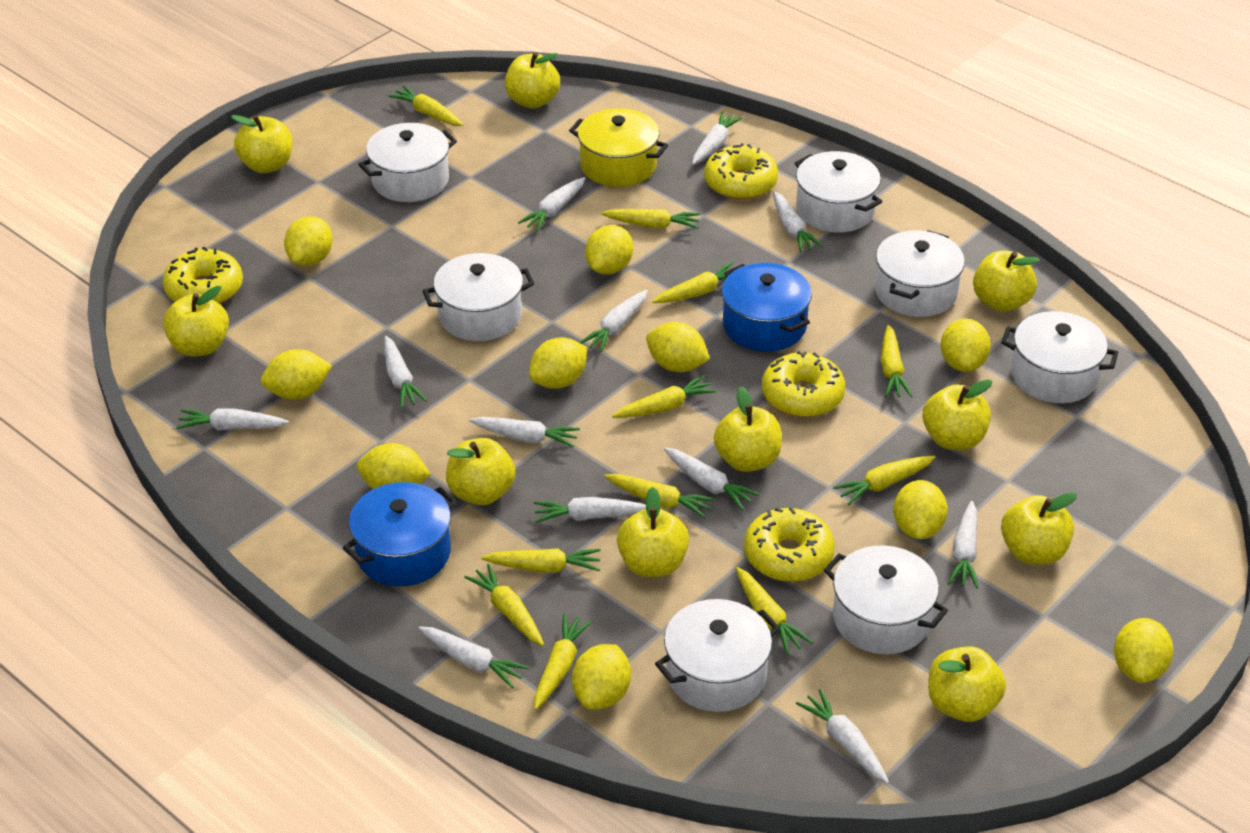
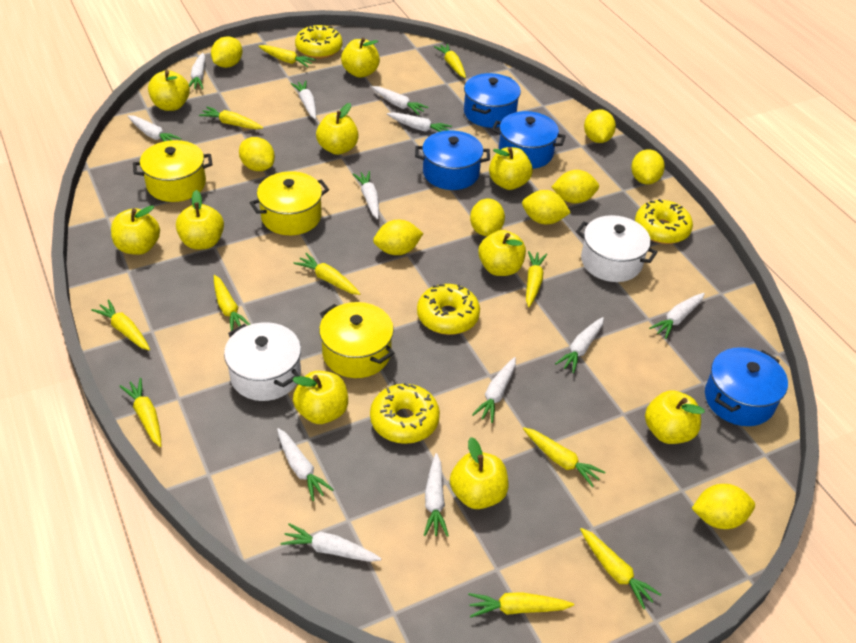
blue pot: [343,482,457,586] [722,263,812,352] = 2 -> [415,130,490,190] [464,73,521,128] [492,111,566,169] [705,347,788,426] = 4
white pot: [358,123,457,202] [423,253,534,341] [655,599,779,712] [795,151,882,233] [824,545,948,654] [875,230,965,317] [1001,311,1118,403] = 7 -> [224,322,301,401] [576,215,657,282] = 2
yellow lemon: [261,349,332,399] [284,216,333,266] [357,443,431,489] [529,337,587,389] [572,644,631,709] [585,225,633,275] [646,322,710,372] [893,480,948,539] [940,318,991,372] [1114,618,1173,683] = 10 -> [211,36,242,68] [239,137,275,171] [373,220,423,255] [470,199,505,236] [522,190,571,224] [552,170,599,203] [584,109,616,143] [631,149,665,185] [691,484,755,529] = 9
yellow pot: [569,108,668,187] = 1 -> [133,140,213,202] [250,171,329,235] [319,302,395,378] = 3

